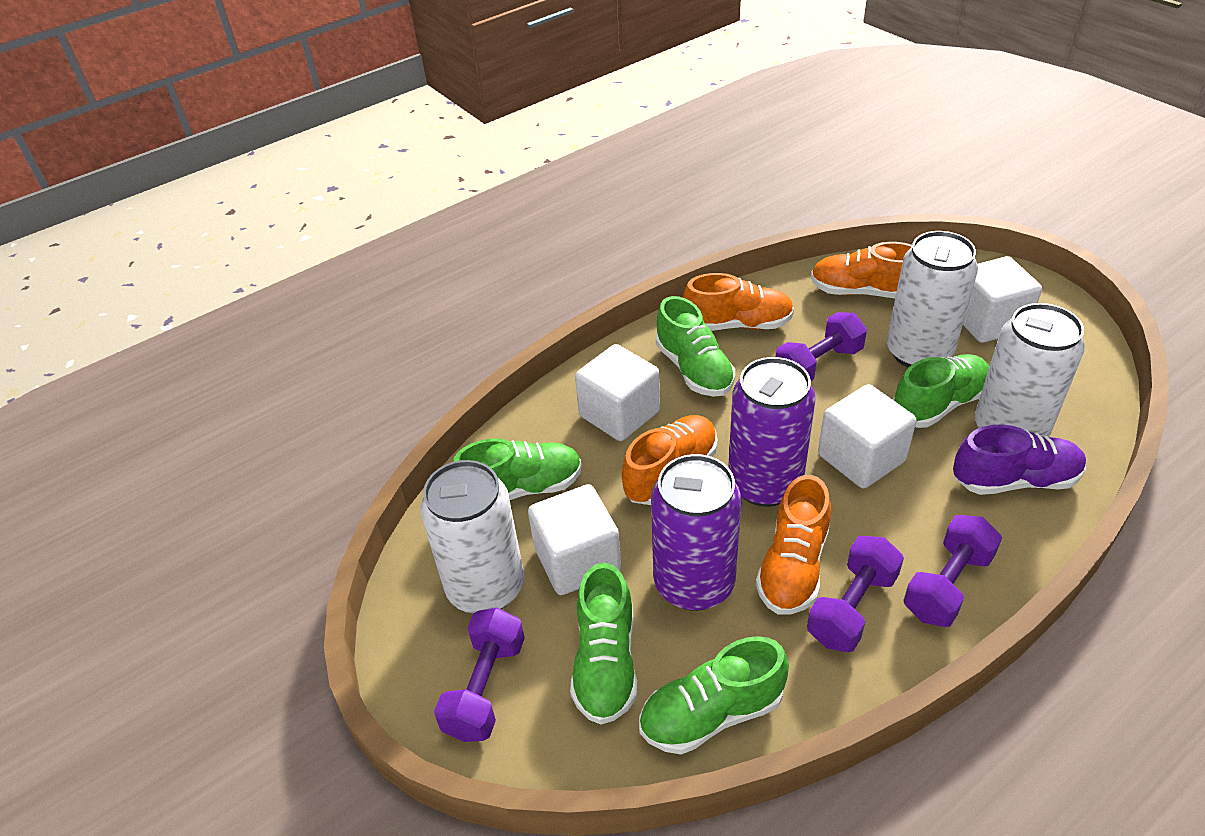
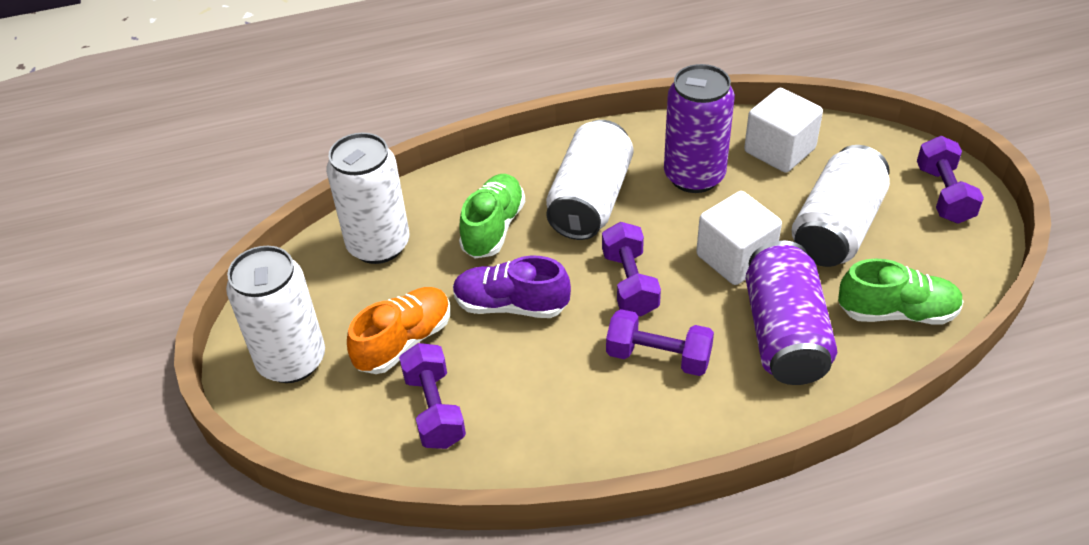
green shoe: [453,438,582,500] [570,563,637,725] [639,636,789,754] [656,296,735,397] [893,354,989,428] = 5 -> [459,174,525,258] [838,259,964,325] = 2
orange shoe: [622,415,718,505] [683,273,794,331] [756,475,831,615] [811,242,912,298] = 4 -> [347,287,450,374] = 1
white can: [420,460,524,613] [887,231,978,368] [975,303,1085,437] = 3 -> [226,246,325,383] [326,133,409,264] [546,120,633,240] [791,145,890,267] = 4
white cube: [528,484,621,595] [575,344,660,441] [818,384,916,489] [963,256,1042,343] = 4 -> [696,191,782,285] [744,88,823,173] = 2

